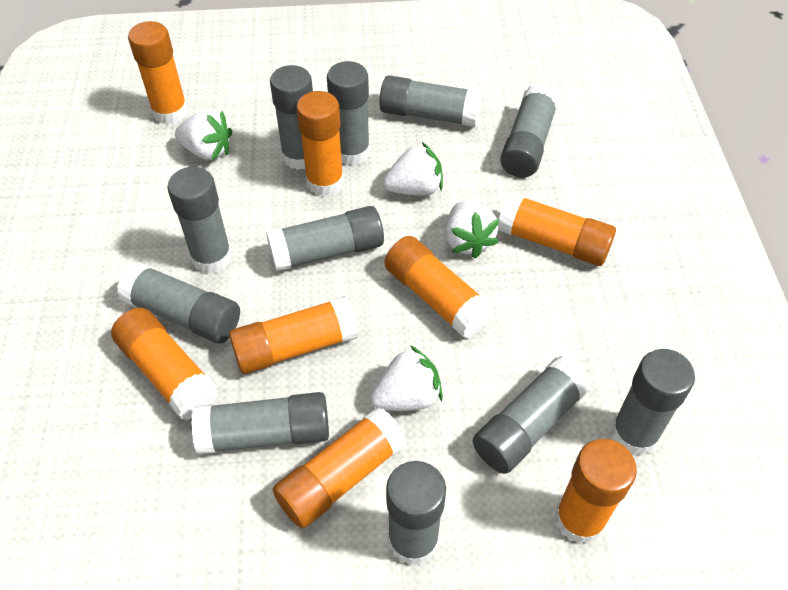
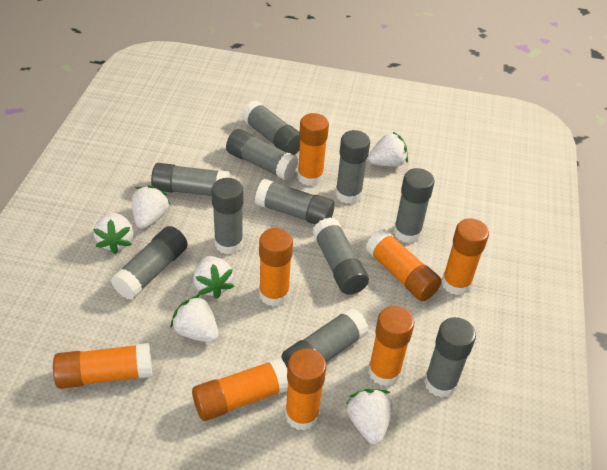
white strawberry: [175,110,232,161] [370,345,443,411] [383,142,443,196] [445,202,499,259] = 4 -> [93,213,133,254] [132,185,170,229] [170,294,219,343] [193,256,234,299] [346,389,393,445] [368,132,408,167] = 6

